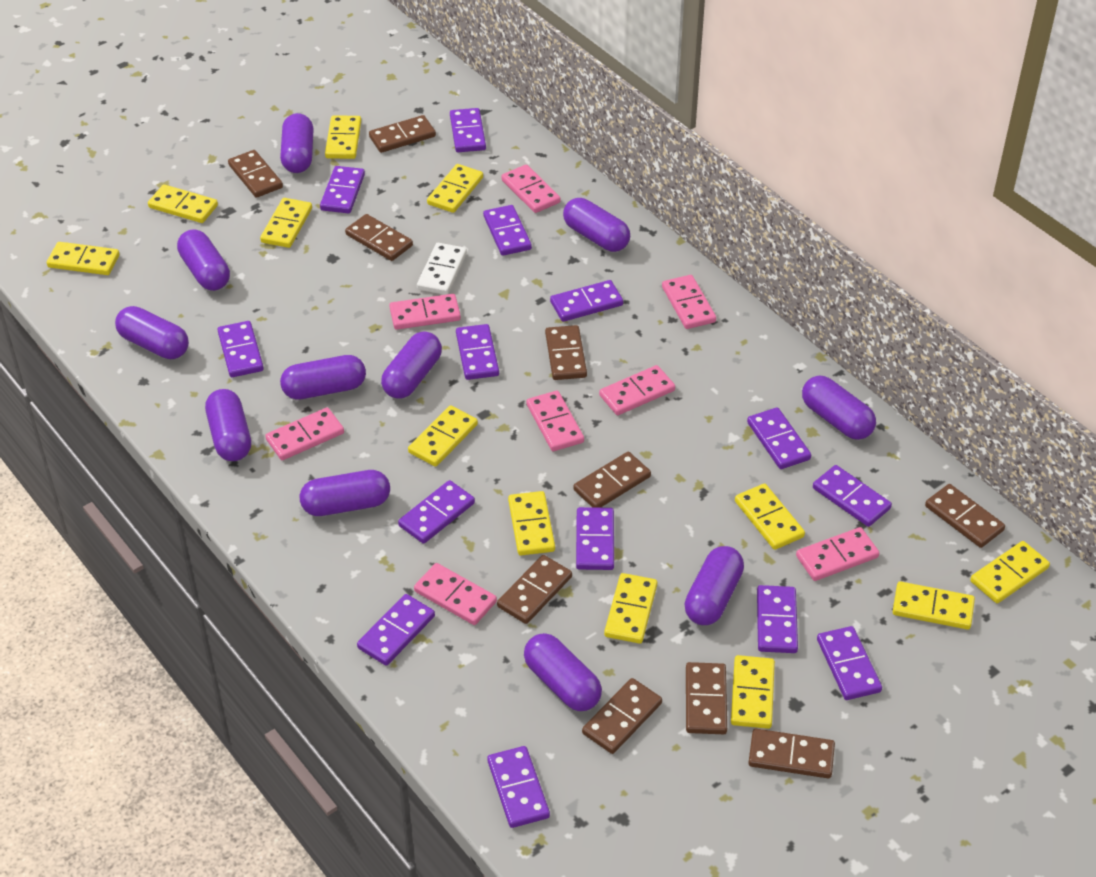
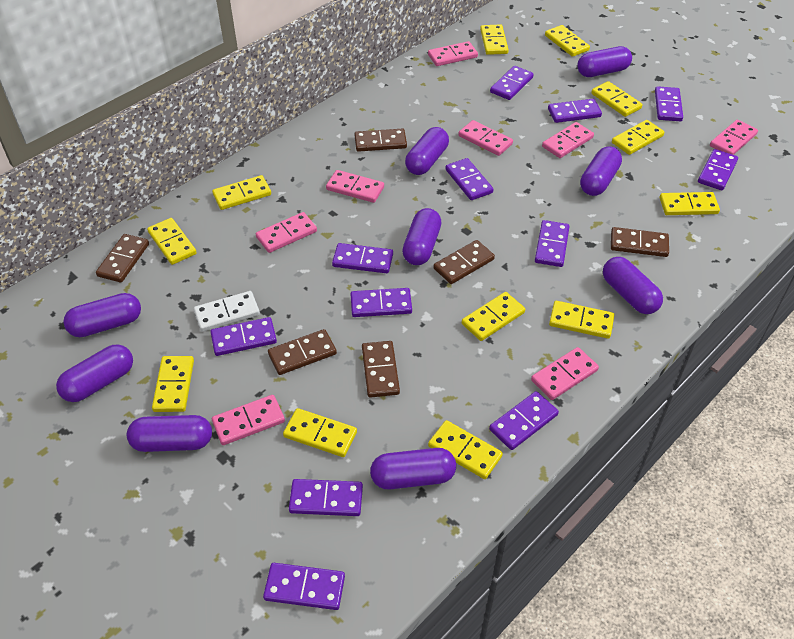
brown domino: [228,150,283,198] [345,214,413,261] [369,115,436,153] [497,555,572,624] [545,325,587,380] [574,452,651,508] [582,678,662,754] [686,662,727,734] [748,729,835,778] [925,484,1005,548] = 10 -> [96,234,149,283] [268,329,337,375] [354,128,407,152] [362,341,400,398] [434,240,495,284] [611,227,669,257] = 6
purple capsule: [115,306,189,359] [177,229,230,291] [205,389,251,461] [280,113,314,173] [280,355,366,400] [300,470,390,516] [381,332,442,399] [524,633,602,711] [563,198,630,252] [684,546,744,625] [802,375,876,440] = 11 -> [56,344,133,402] [63,293,141,337] [127,415,212,452] [370,448,456,489] [402,208,441,265] [405,127,449,175] [577,46,632,77] [580,146,622,196] [603,257,663,314] = 9
purple domino: [217,321,264,377] [320,166,365,213] [357,594,435,666] [398,480,475,544] [450,108,486,152] [456,324,499,380] [483,205,532,256] [487,746,550,828] [550,280,623,322] [576,507,614,570] [747,407,811,469] [757,585,798,653] [813,465,892,527] [817,626,882,700] = 14 -> [210,317,277,356] [263,563,345,610] [289,479,363,516] [332,243,393,273] [351,288,412,317] [445,158,493,200] [489,391,559,450] [490,66,534,100] [535,220,570,267] [548,99,602,123] [655,86,683,121] [698,149,738,190] = 12

